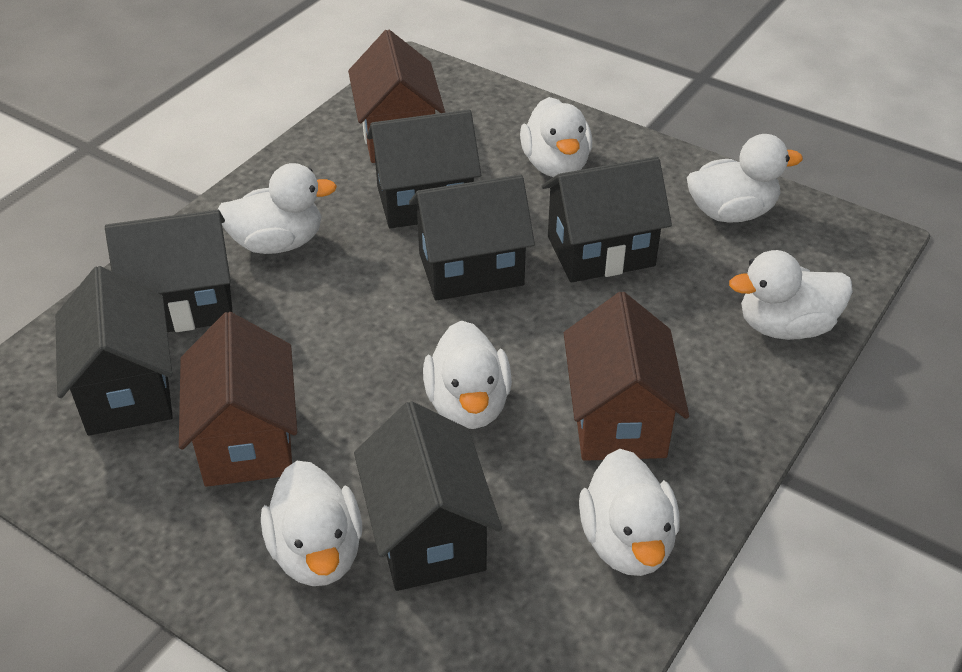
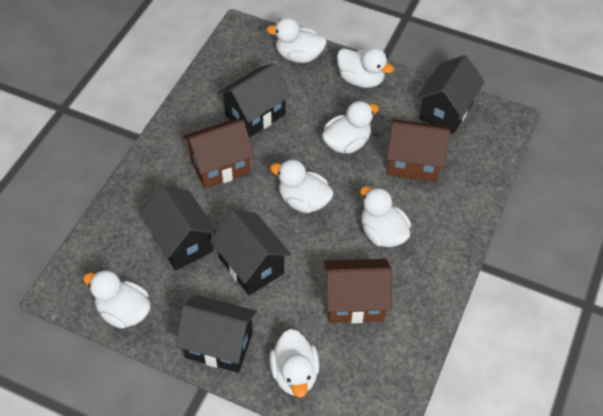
black house: [55,266,173,436] [105,210,233,332] [354,401,502,591] [367,110,481,228] [409,175,535,301] [542,157,672,282] = 6 -> [140,186,217,270] [175,295,257,373] [210,210,291,295] [218,63,291,138] [417,55,485,134] = 5

